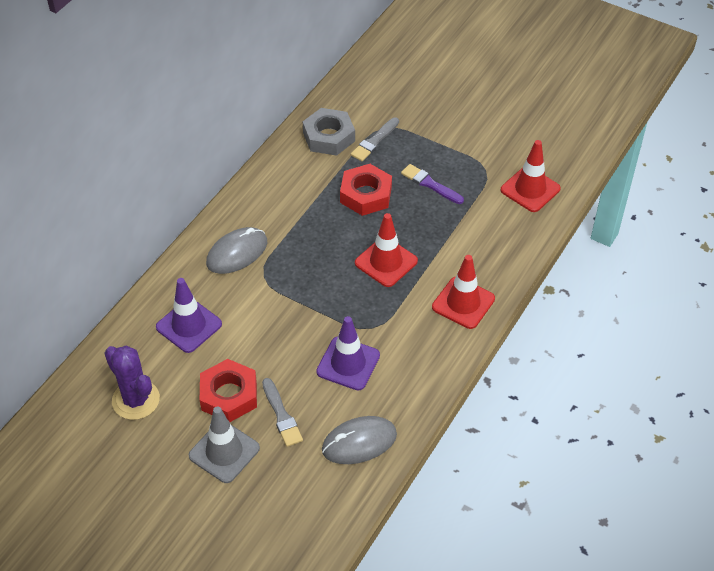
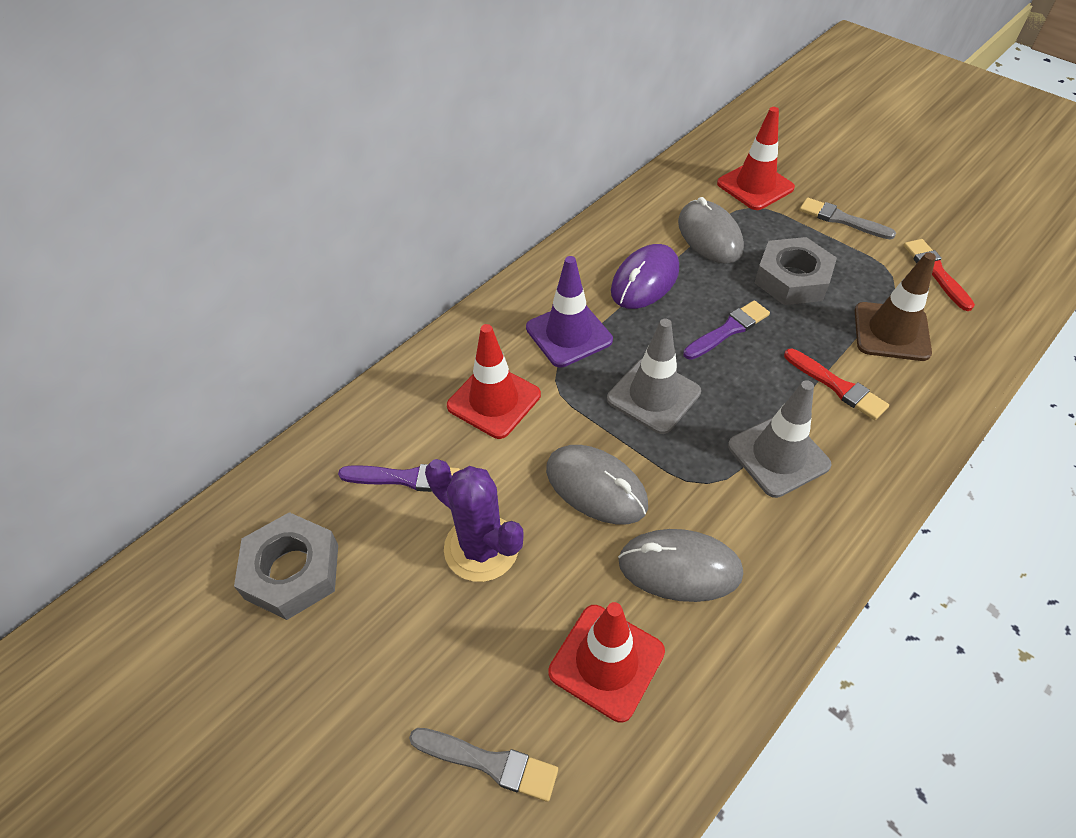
brown traffic cone: none = 0 -> [855,252,936,361] = 1
grey mouse: [206,227,267,274] [322,416,397,464] = 2 -> [546,445,648,525] [618,529,743,602] [678,197,744,264] = 3
grey nut: [303,108,355,156] = 1 -> [234,512,338,620] [755,237,837,305] = 2
grey traffic cone: [189,406,260,483] = 1 -> [607,319,701,434] [728,380,832,498] = 2
purple brush: [401,164,464,204] = 1 -> [338,464,460,492] [683,300,770,360] = 2
purple mouse: none = 0 -> [611,244,679,309] = 1
purple traffic cone: [156,278,222,353] [316,316,380,391] = 2 -> [526,256,613,367] = 1
red brush: none = 0 -> [784,349,889,420] [903,239,975,311] = 2
red nut: [200,359,257,422] [340,164,392,216] = 2 -> none = 0

